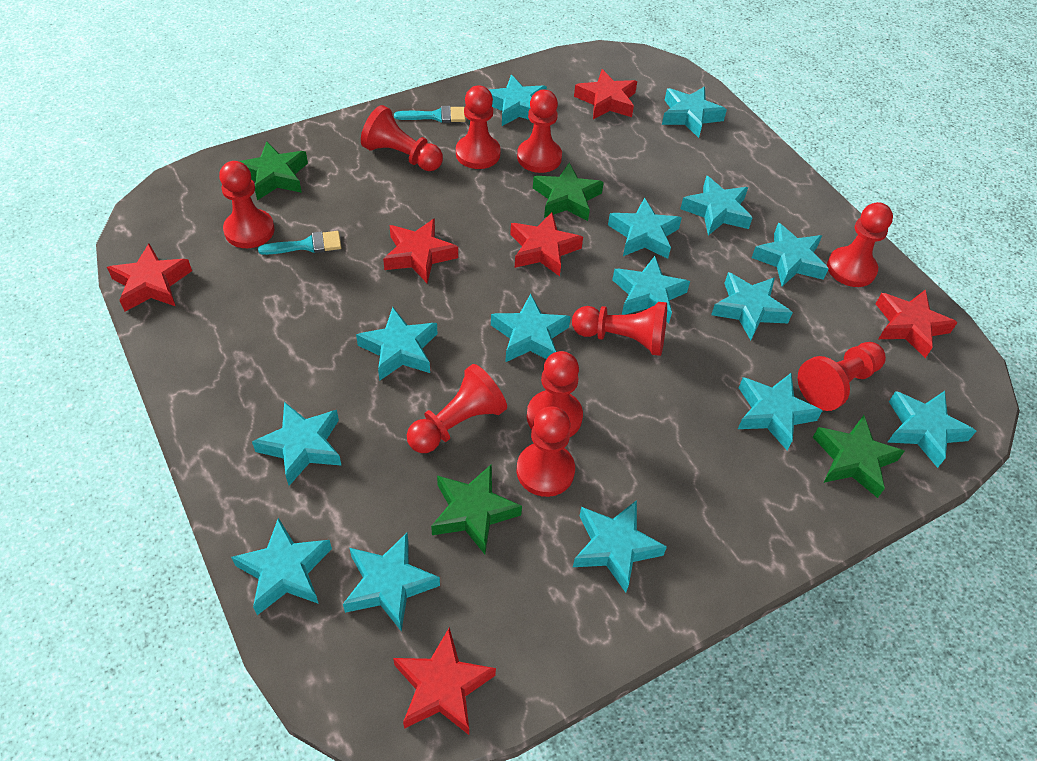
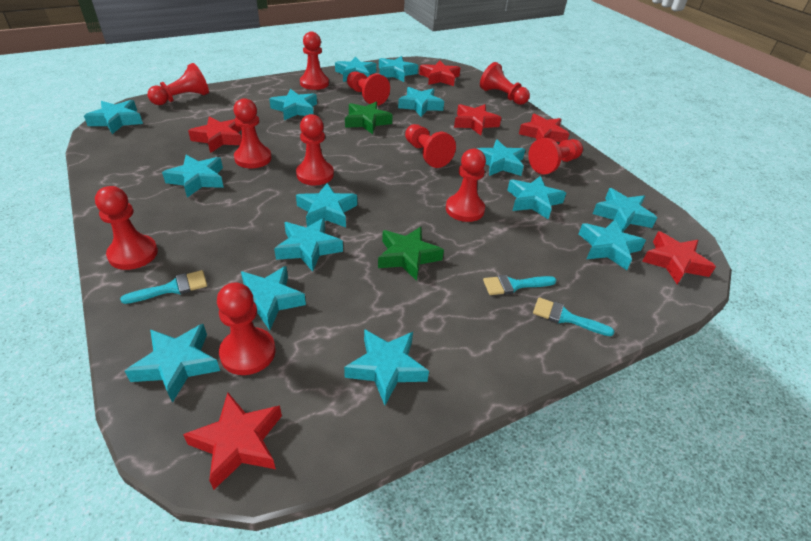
green star: [239,141,308,200] [431,464,522,554] [533,163,604,221] [813,415,905,498] = 4 -> [345,102,393,134] [378,226,444,281] = 2
red pawn: [219,161,275,248] [361,105,443,171] [407,364,507,453] [456,85,501,169] [517,89,562,173] [517,406,575,497] [527,351,583,437] [572,302,667,356] [798,342,886,411] [827,202,893,287] = 10 -> [95,186,158,270] [148,63,209,105] [217,282,276,375] [233,98,272,168] [296,114,334,185] [300,32,329,90] [347,71,390,106] [405,124,456,168] [446,149,486,222] [480,62,530,105] [528,138,583,174] = 11
turquoise brush: [258,231,341,255] [394,106,466,123] = 2 -> [120,270,207,304] [483,275,556,295] [533,297,614,336] = 3

